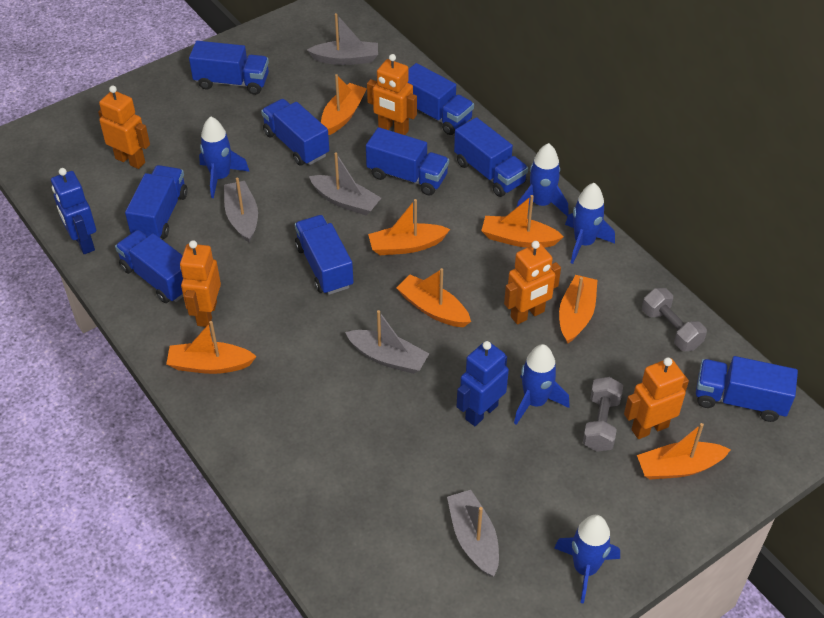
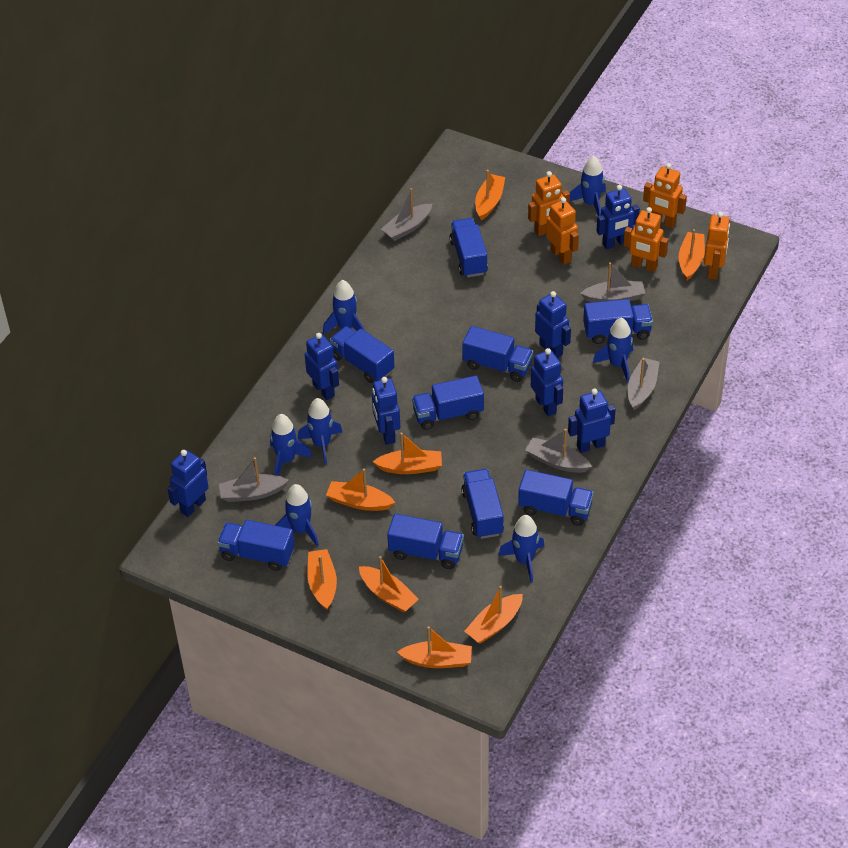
blue robot: [51,168,96,254] [456,341,509,426] = 2 -> [167,450,209,517] [305,333,339,400] [372,377,400,445] [531,348,563,416] [535,291,571,358] [568,388,616,453] [596,185,640,250] = 7
blue rocket: [199,116,250,198] [514,344,570,425] [517,143,569,216] [554,515,620,604] [565,183,615,264] = 5 -> [270,414,312,476] [275,484,319,546] [298,398,342,464] [323,280,364,335] [498,515,544,582] [570,156,606,216] [593,317,633,383] = 7
grey dumbbell: [583,377,623,452] [642,288,707,351] = 2 -> none = 0
orange boat: [166,321,257,374] [321,74,367,135] [368,199,450,255] [396,268,471,327] [481,195,564,248] [559,275,597,344] [637,423,731,480] = 7 -> [307,549,337,610] [326,469,396,511] [359,556,419,613] [373,433,442,474] [397,626,472,668] [464,586,523,644] [475,170,505,220] [679,229,705,280] = 8

